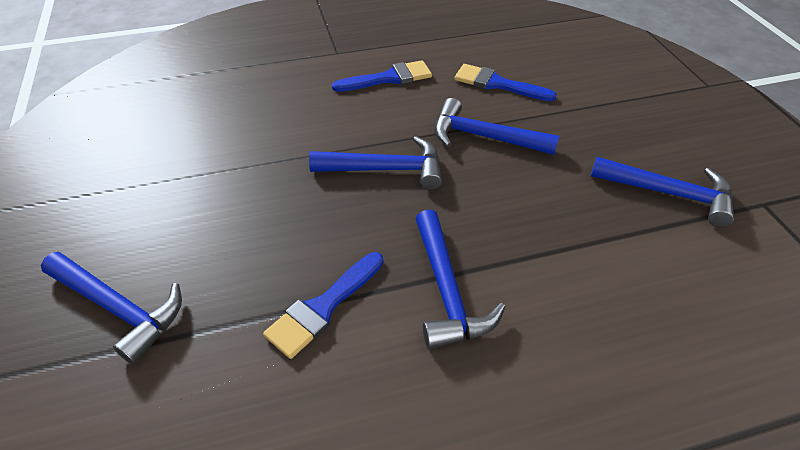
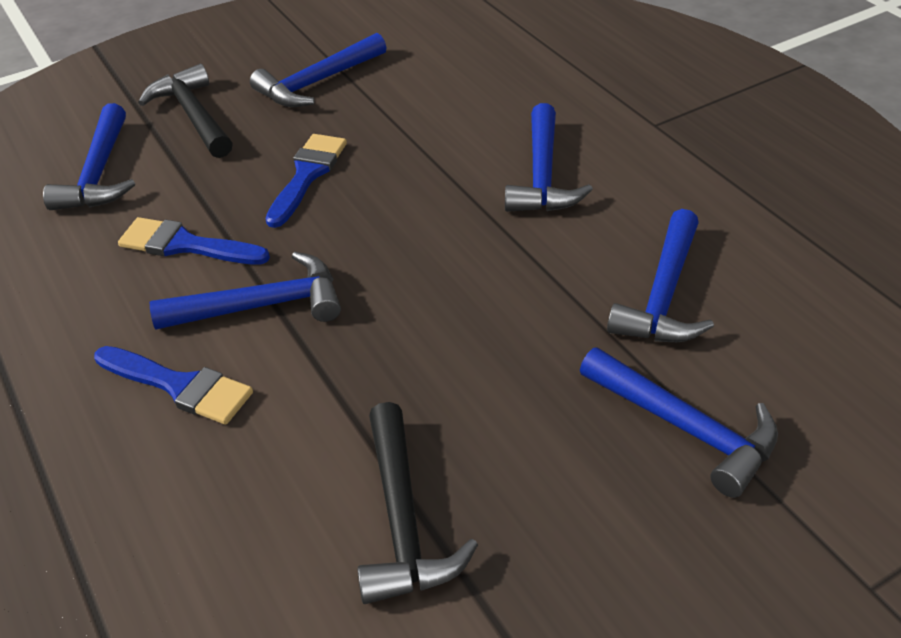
black hammer: none = 0 -> [138,64,233,158] [358,402,478,604] = 2
blue hammer: [41,252,182,365] [309,136,442,190] [416,210,505,349] [434,98,559,155] [591,157,734,227] = 5 -> [43,103,135,210] [150,252,341,330] [250,33,387,107] [505,103,593,212] [580,347,778,498] [607,209,714,342] = 6

